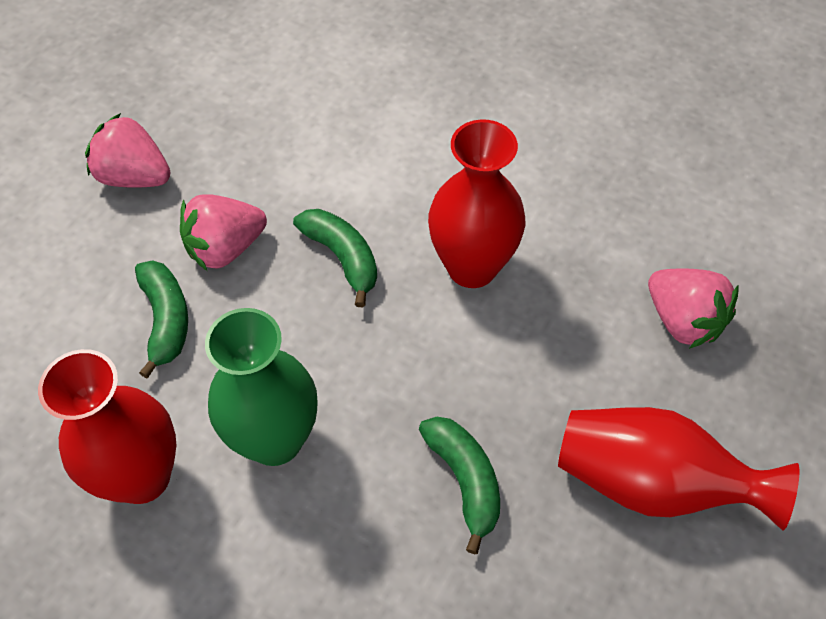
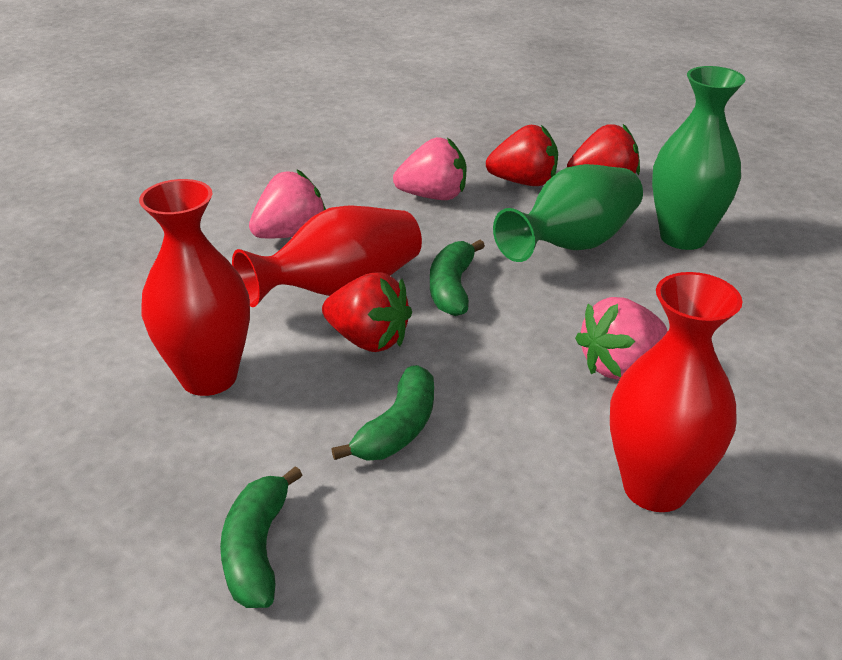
green vase: [205,308,317,466] = 1 -> [493,164,643,262] [652,66,745,250] = 2
red strawberry: none = 0 -> [322,272,412,352] [486,125,558,186] [567,124,640,176] = 3

